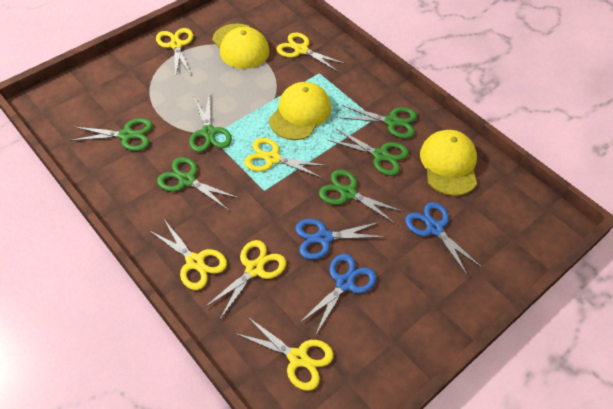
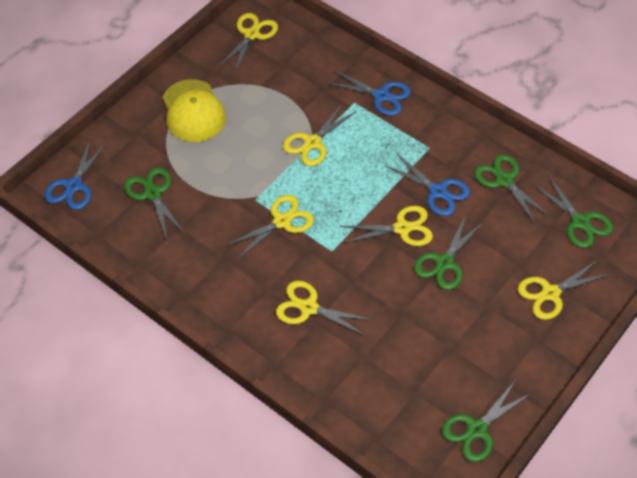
green scissors: [70,118,153,151] [157,157,238,210] [189,96,232,152] [319,169,404,224] [328,128,409,176] [339,105,417,138] = 6 -> [124,167,185,240] [414,215,483,290] [442,381,532,462] [475,154,551,224] [534,175,613,248] = 5
yellow cap: [212,24,270,69] [269,82,331,140] [420,130,477,196] = 3 -> [163,79,226,142] = 1

